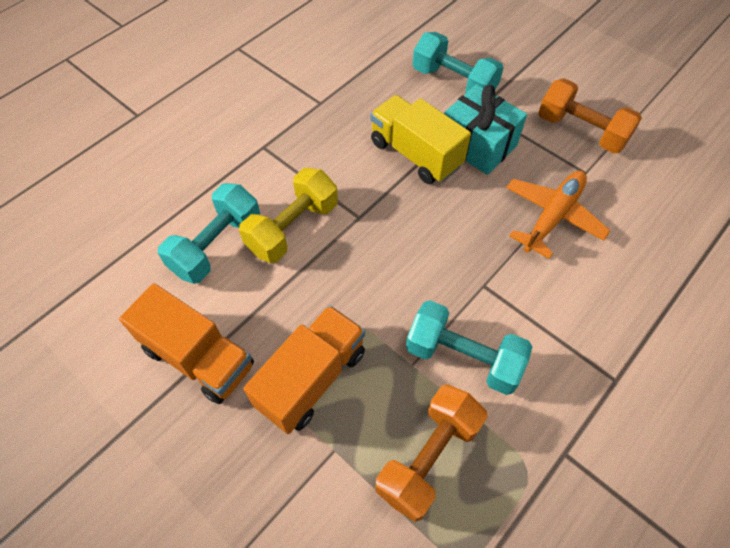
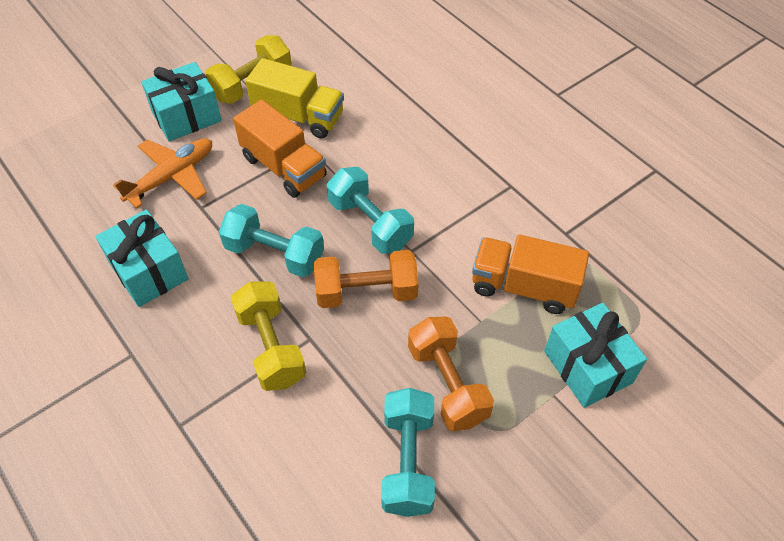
turquoise gift: [444,85,527,175] = 1 -> [95,209,189,307] [141,62,222,141] [544,303,647,408] = 3
yellow dumbbell: [239,168,338,263] = 1 -> [205,35,292,104] [230,282,306,391] = 2

